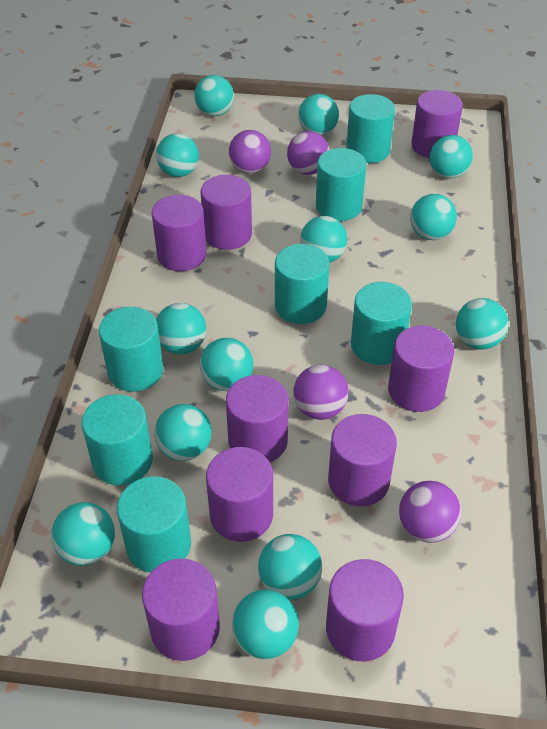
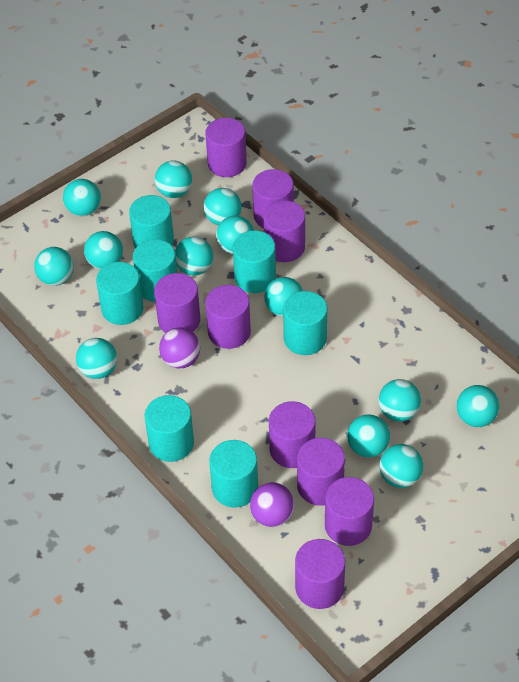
purple ball: [229,130,271,173] [287,131,329,175] [293,365,348,420] [399,481,461,543] = 4 -> [159,328,200,368] [250,482,294,527] = 2

